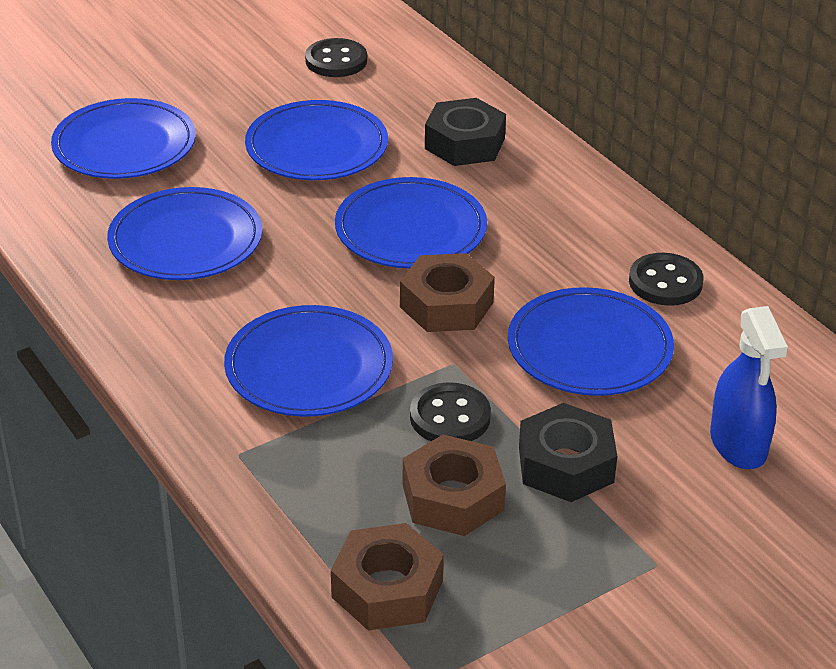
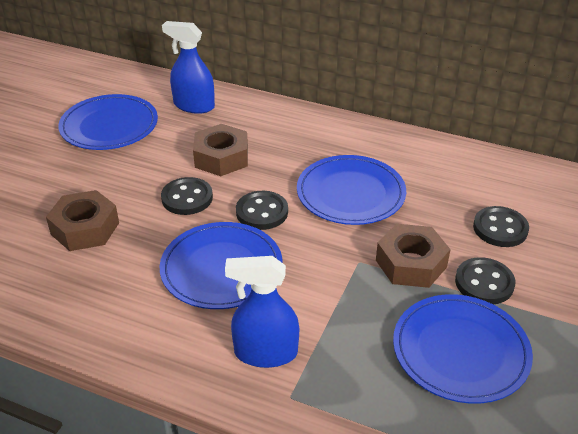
black button: [305,38,367,77] [410,382,491,441] [629,253,704,306] = 3 -> [161,177,213,215] [236,191,288,230] [455,257,516,304] [473,206,529,247] = 4
black nut: [425,98,506,166] [519,403,617,502] = 2 -> none = 0
blue plate: [51,98,196,179] [107,187,262,280] [224,305,393,417] [245,100,388,180] [335,177,487,269] [508,287,674,396] = 6 -> [58,94,158,150] [160,222,283,309] [297,155,406,225] [393,294,533,404] = 4
blue spray bottle: [710,306,788,469] = 1 -> [162,21,215,114] [225,256,299,368] = 2

